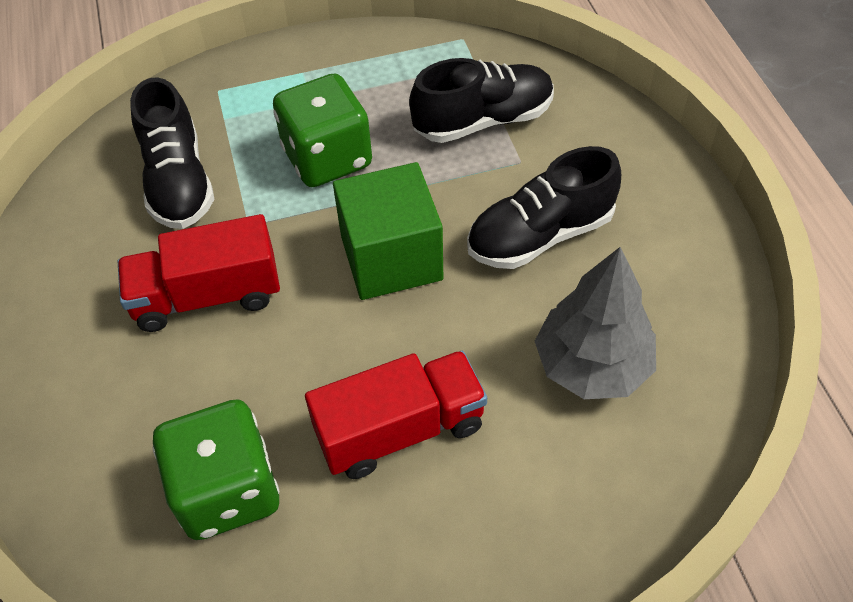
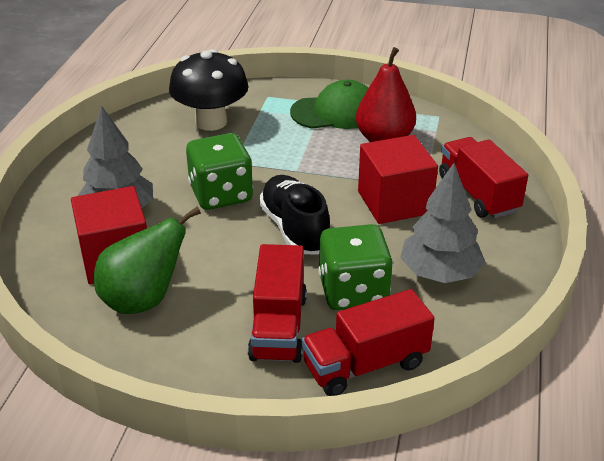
black mushroom: none = 0 -> [169,49,249,131] = 1
black shoe: [130,77,214,229] [409,58,554,143] [467,146,621,269] = 3 -> [259,175,330,255] = 1
green cap: none = 0 -> [290,80,368,129] = 1
green cube: [333,162,443,300] = 1 -> none = 0
green pear: none = 0 -> [94,207,201,314] = 1
grey tree: [535,247,656,399] = 1 -> [78,105,153,208] [400,163,485,283] = 2
red cube: none = 0 -> [71,186,147,285] [358,135,438,224] = 2
red pear: none = 0 -> [356,47,416,142] = 1
red truck: [118,214,280,332] [305,351,487,479] = 2 -> [248,244,307,363] [302,289,435,396] [439,137,528,218] = 3

